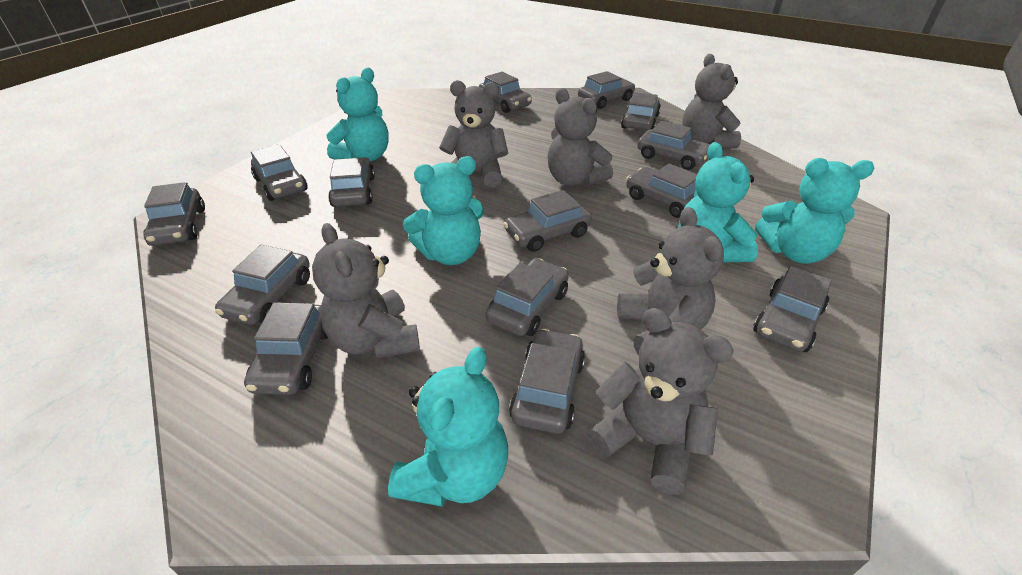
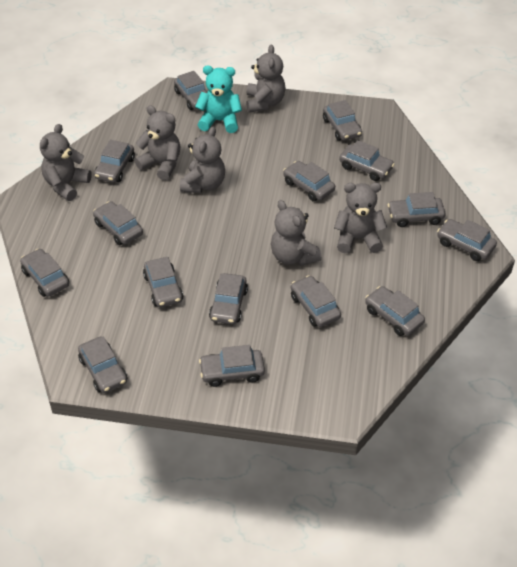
grey car: [143,182,205,246] [215,245,310,325] [244,302,328,395] [251,144,307,201] [328,157,375,207] [479,72,532,113] [486,258,569,336] [504,190,592,252] [509,329,585,434] [578,71,635,109] [621,92,661,130] [626,163,697,218] [637,121,710,170] [753,266,832,352] = 14 -> [20,249,69,297] [78,337,128,393] [93,201,143,245] [94,140,135,183] [143,257,184,307] [174,71,207,110] [199,345,265,387] [209,273,248,324] [283,161,335,201] [291,275,341,327] [323,100,362,141] [339,140,395,181] [365,286,425,336] [388,192,446,227] [437,219,497,261] = 15
turquoise teddy bear: [326,68,389,161] [388,347,508,507] [403,156,484,265] [679,142,758,262] [755,158,875,264] = 5 -> [195,66,242,133] = 1

